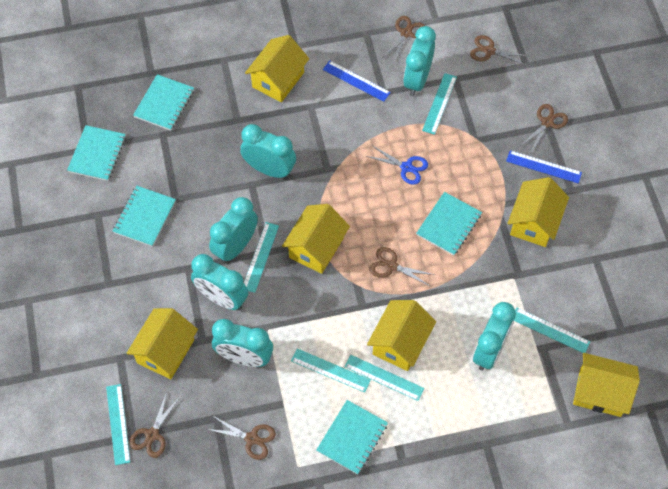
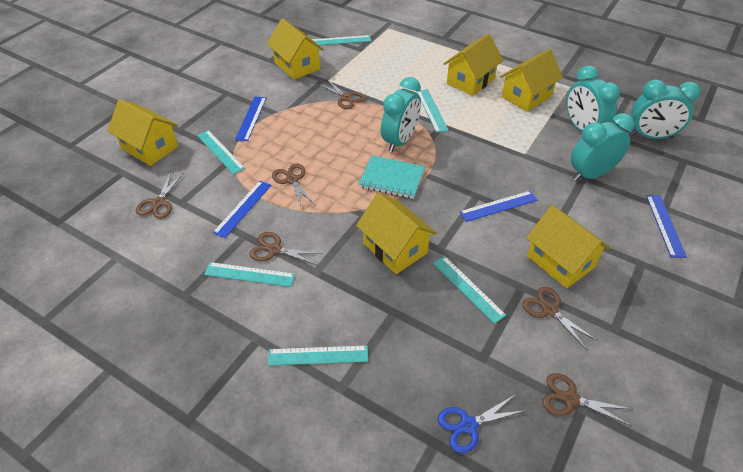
blue ruler: [323,60,391,102] [506,150,582,183] = 2 -> [212,181,271,238] [235,96,266,141] [459,191,538,222] [646,195,687,258] = 4
turquoise clock: [191,254,249,310] [209,197,258,263] [212,319,273,367] [240,124,296,178] [403,26,436,96] [473,302,516,371] = 6 -> [381,77,421,152] [567,66,620,132] [571,113,635,181] [630,79,700,139] = 4
turquoise notebook: [67,125,126,181] [113,186,176,247] [133,74,194,131] [317,400,388,474] [416,192,482,256] = 5 -> [359,156,425,199] = 1

